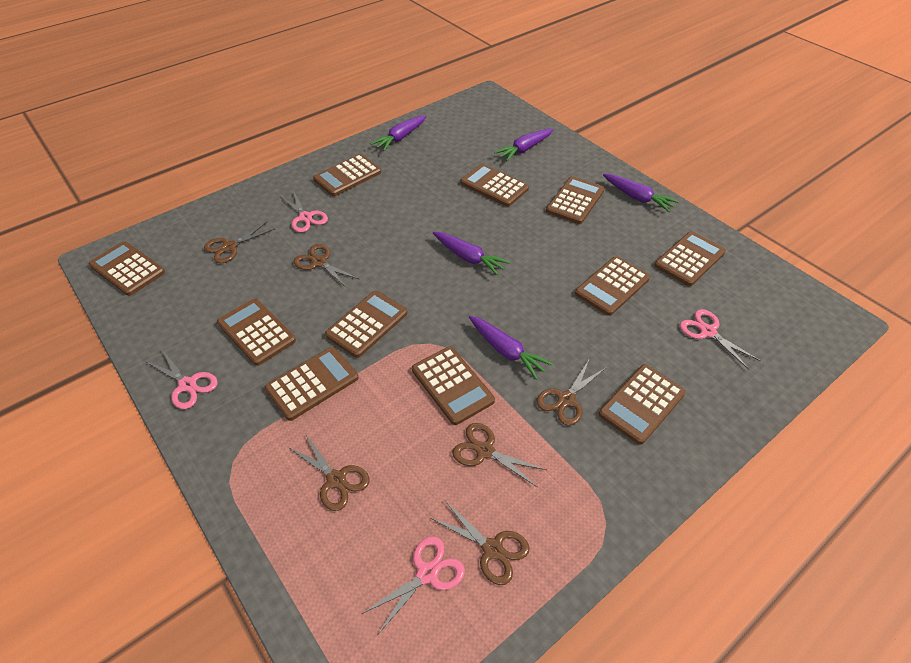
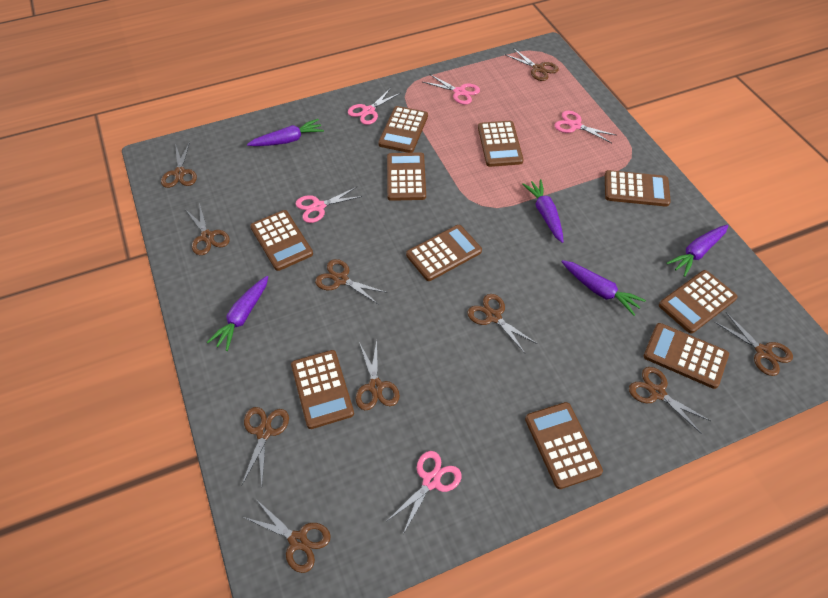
brown calculator: [89,241,165,296] [217,298,296,366] [265,347,358,421] [313,154,381,196] [325,291,407,358] [412,346,495,425] [460,164,529,207] [546,176,605,224] [575,256,650,316] [599,364,686,445] [654,231,726,286] = 11 -> [250,210,313,271] [291,350,354,429] [378,106,428,153] [387,152,426,201] [406,225,482,281] [478,121,524,167] [525,402,603,489] [605,170,671,207] [644,323,729,389] [659,270,738,333] = 10
brown scissors: [204,222,275,263] [288,433,370,511] [294,244,360,288] [431,501,530,585] [452,423,546,487] [537,358,607,426] = 6 -> [161,142,197,188] [185,203,230,255] [241,407,289,486] [243,499,331,573] [315,259,387,305] [356,340,400,410] [467,294,537,353] [506,48,559,81] [629,367,711,434] [715,312,793,376] = 10
pink scissors: [145,350,218,409] [280,191,328,233] [362,536,465,634] [680,309,761,369] = 4 -> [296,187,363,223] [348,88,401,125] [387,451,462,534] [423,74,480,105] [554,110,616,143] = 5

